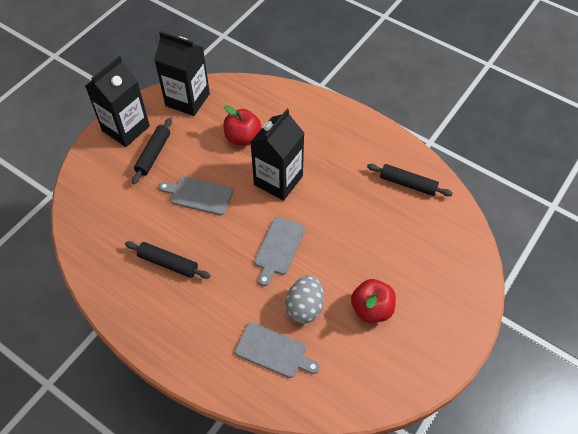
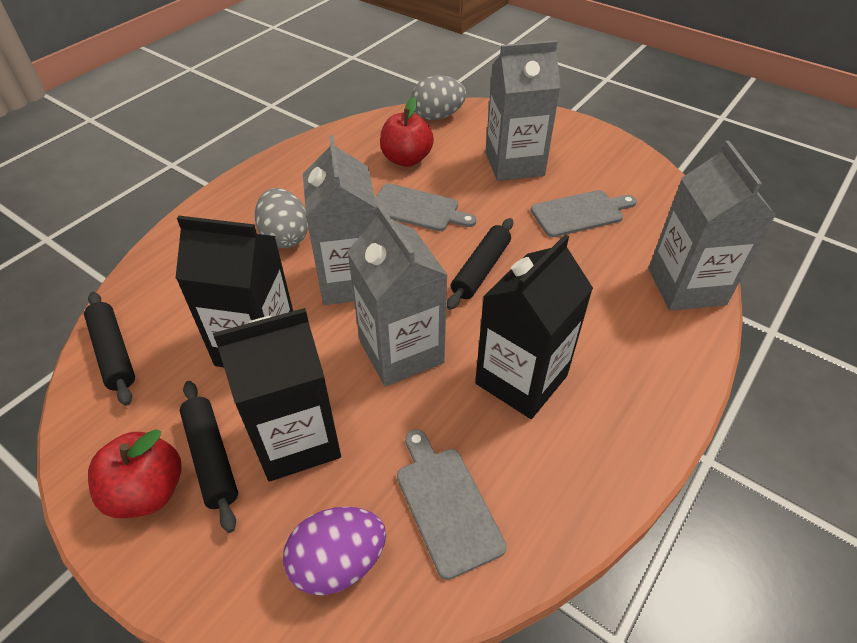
grey carton: none = 0 -> [303,135,377,305] [347,204,448,386] [485,40,561,181] [648,141,776,311] = 4
grey egg: [285,275,324,324] = 1 -> [255,188,308,248] [411,75,466,120] = 2
purple egg: none = 0 -> [283,507,386,595] = 1

